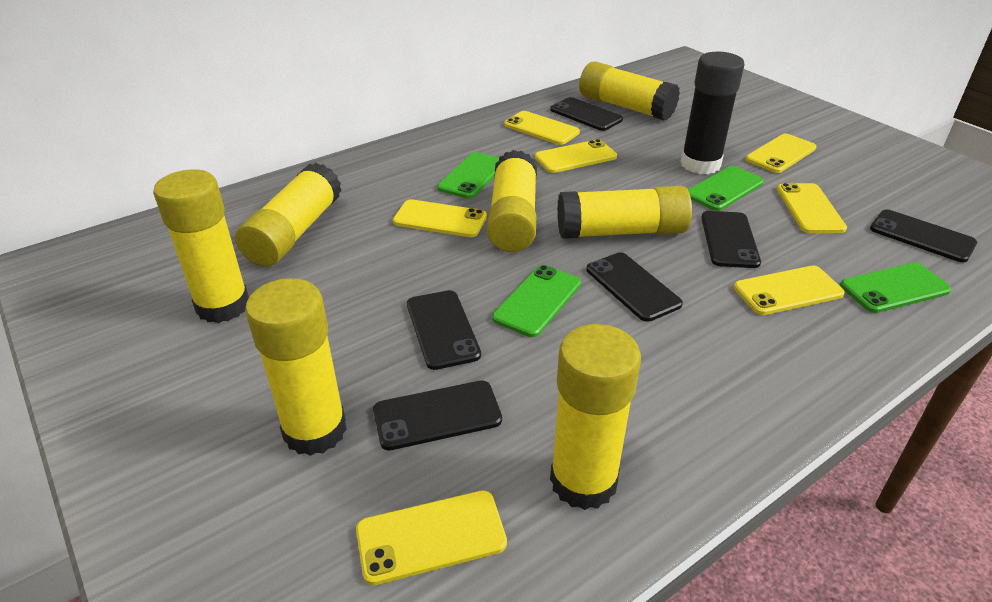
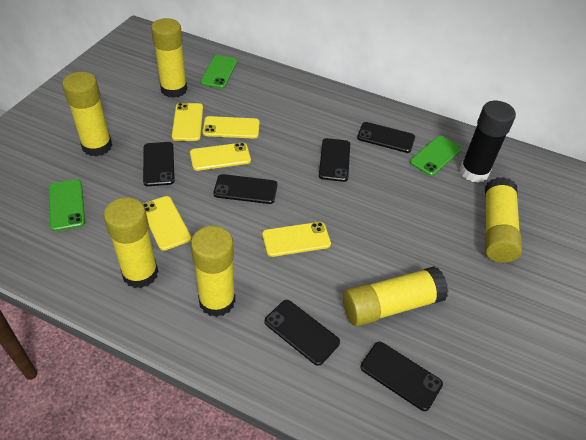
green phone: [437,152,499,199] [492,265,581,337] [688,166,764,211] [840,262,952,313] = 4 -> [49,179,85,231] [200,55,237,89] [410,136,461,176] = 3
yellow glue stick: [153,169,249,323] [235,163,342,267] [245,278,347,456] [487,150,537,252] [550,324,641,510] [557,186,692,239] [579,61,680,120] = 7 -> [62,72,112,157] [104,197,158,288] [151,18,187,98] [191,226,235,317] [343,266,448,326] [485,177,522,263] = 6
yellow phone: [356,490,507,585] [393,199,487,237] [504,111,580,145] [535,139,617,173] [734,265,845,315] [746,134,816,173] [777,183,847,233] = 7 -> [143,196,191,251] [172,103,203,141] [190,143,251,171] [203,116,260,139] [262,222,331,257] = 5

